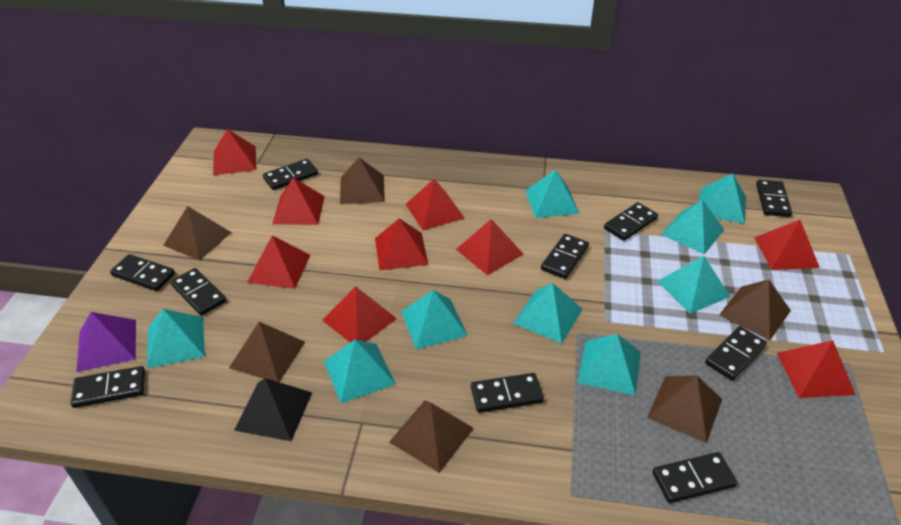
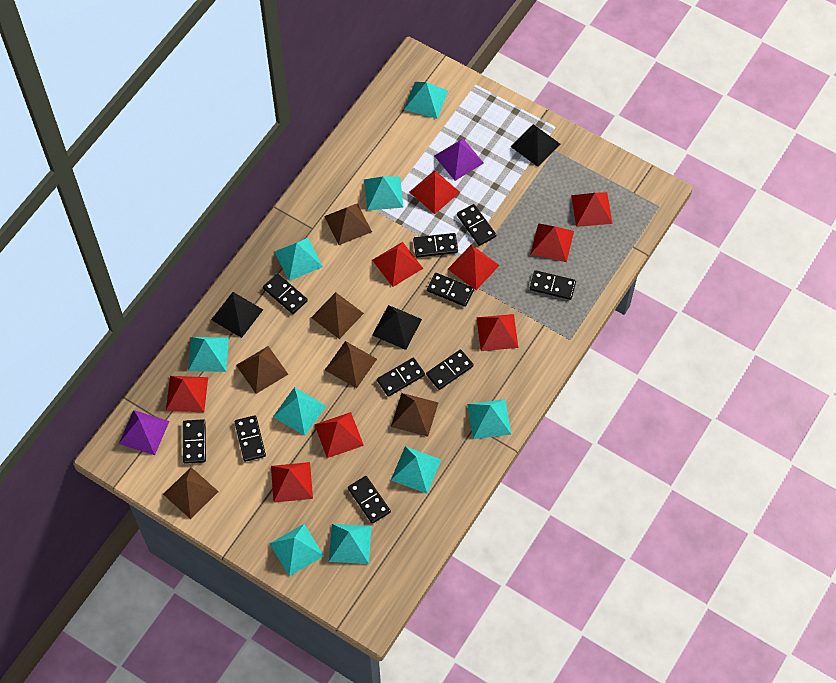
black pyramid: [234,378,312,441] = 1 -> [211,292,263,338] [372,305,422,350] [510,124,560,167] = 3
purple pyramid: [76,312,136,372] = 1 -> [119,410,169,455] [434,139,484,181] = 2

